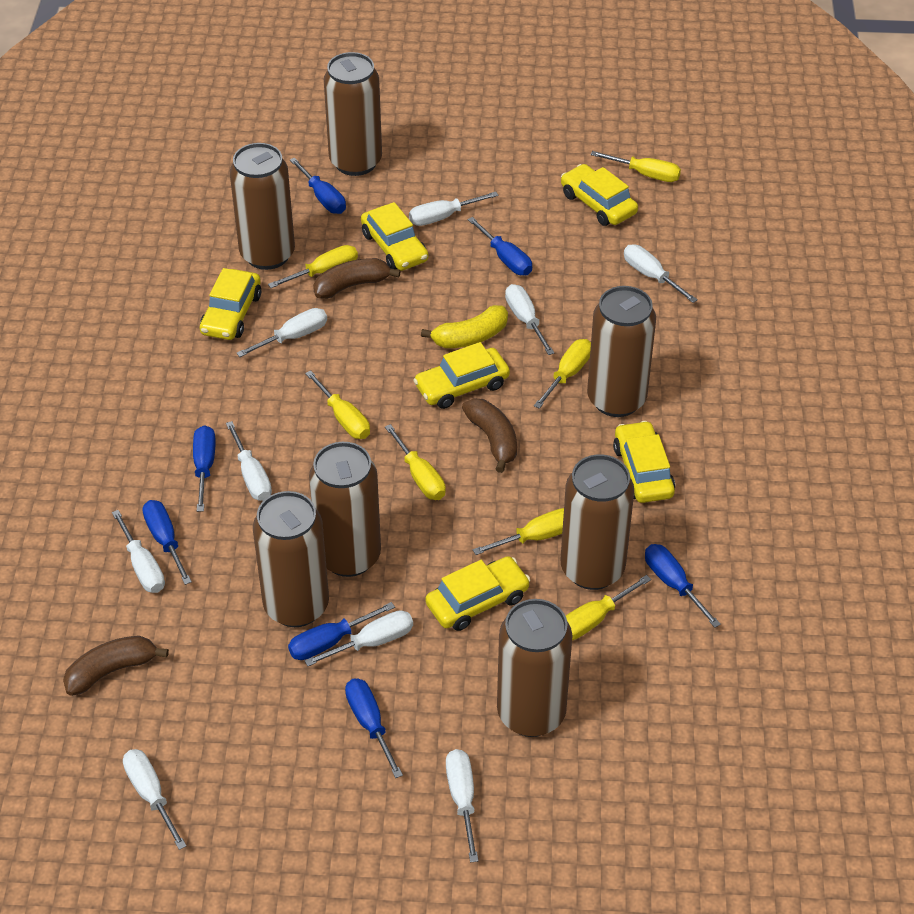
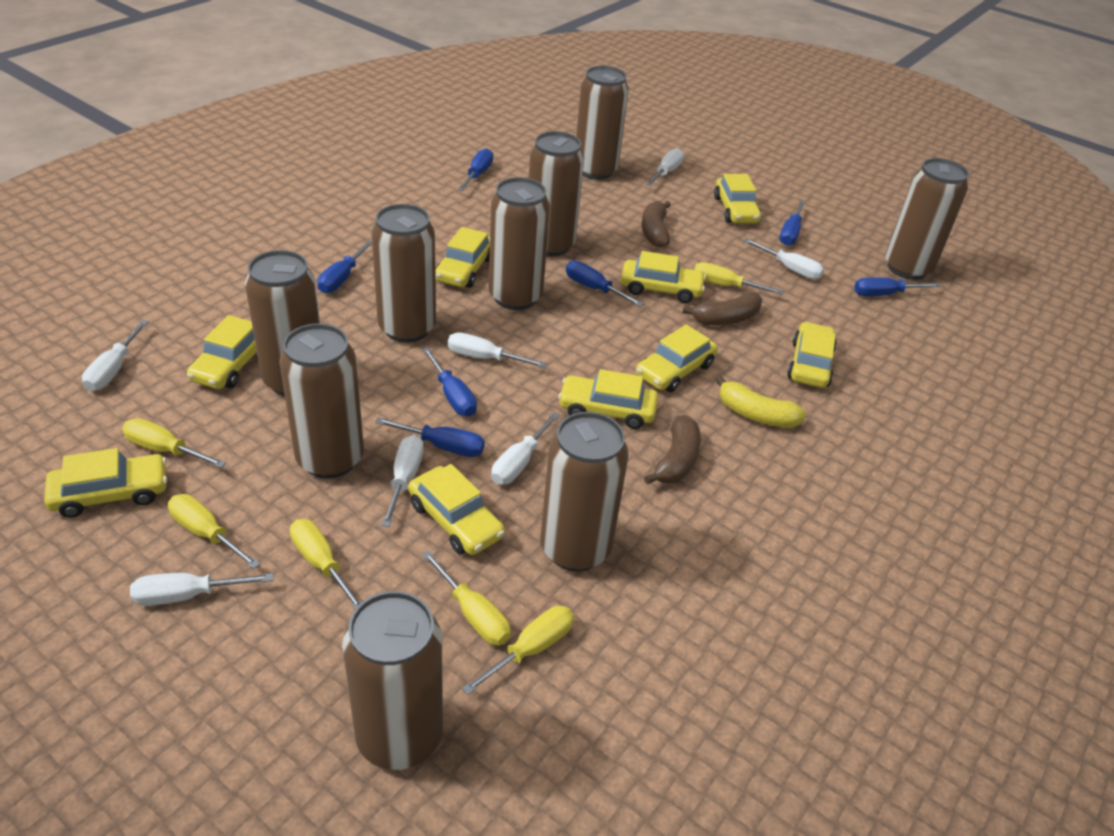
brown can: [230,143,295,270] [253,491,329,627] [309,442,381,577] [324,52,382,176] [497,599,573,737] [561,454,634,590] [587,286,656,417] = 7 -> [245,250,320,396] [279,324,364,479] [342,591,443,770] [372,204,436,343] [489,177,550,310] [529,131,584,257] [540,412,629,572] [576,66,629,180] [885,158,969,280] = 9
white screwdriver: [112,510,165,593] [123,749,186,850] [226,421,272,501] [236,308,327,357] [305,610,413,666] [409,192,498,226] [446,749,478,863] [505,284,554,355] [624,245,698,303] = 9 -> [82,320,149,391] [130,573,273,606] [381,435,424,527] [448,332,547,368] [491,412,560,485] [646,148,684,186] [744,238,824,279] = 7
yellow car: [200,268,261,340] [361,202,429,271] [413,342,510,409] [425,556,530,631] [561,164,638,226] [613,421,675,503] = 6 -> [44,448,167,518] [187,315,257,389] [408,464,505,555] [435,227,490,288] [558,369,658,429] [621,251,706,303] [636,325,718,393] [714,174,761,223] [787,322,837,388] = 9
yellow screwdriver: [268,245,358,288] [305,370,370,439] [385,424,446,500] [473,508,564,555] [534,339,591,409] [566,575,651,640] [591,151,681,182] = 7 -> [122,418,226,468] [168,494,260,569] [290,519,362,609] [422,551,511,646] [462,606,574,695] [694,262,783,295] = 6

